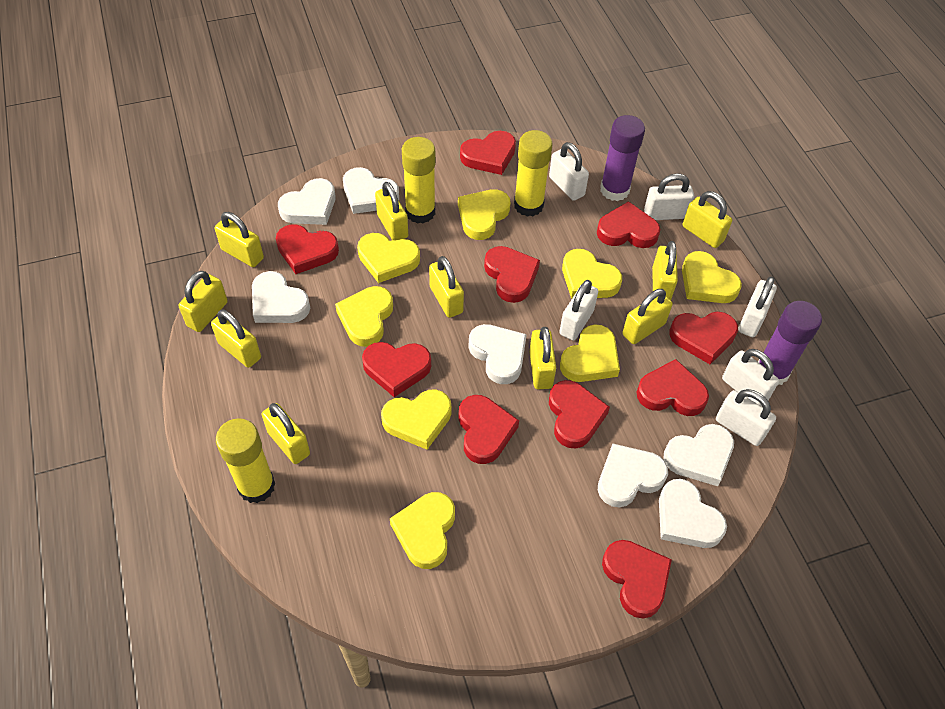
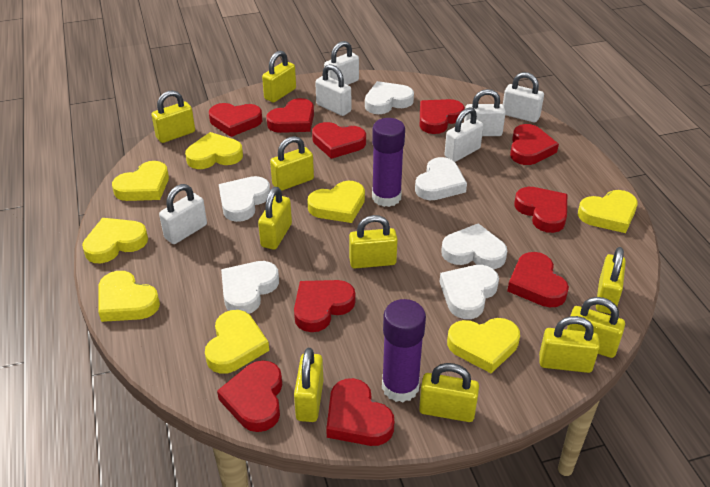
white heart: [252,271,310,323] [278,178,336,225] [343,167,399,214] [468,324,527,384] [598,444,668,508] [659,479,727,548] [663,424,734,486] = 7 -> [219,176,270,222] [221,261,279,314] [365,81,414,114] [415,157,467,200] [440,265,499,319] [441,223,507,269] = 6
yellow glue stick: [216,418,275,503] [402,137,436,224] [514,130,552,217] = 3 -> none = 0

